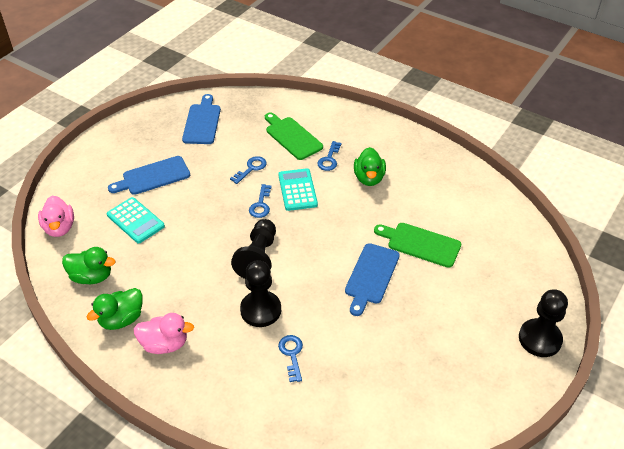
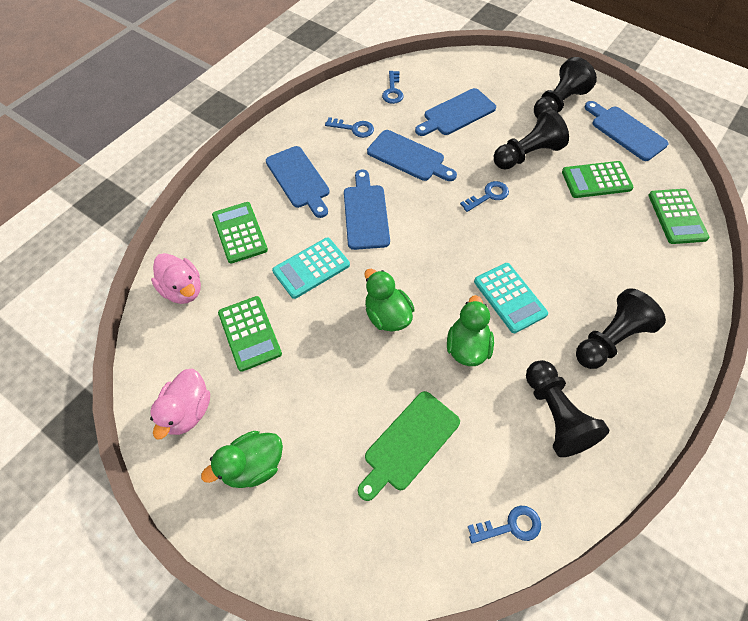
black pawn: [231,219,276,279] [240,260,281,327] [519,290,568,357] = 3 -> [494,109,569,170] [526,360,609,457] [534,57,597,119] [576,288,666,369] = 4
blue cutting board: [108,156,190,195] [182,94,221,144] [345,243,400,316] = 3 -> [266,146,330,218] [344,170,390,250] [367,130,457,181] [415,88,496,136] [585,101,669,161] = 5
green calculator: none = 0 -> [212,202,268,264] [218,296,282,372] [562,161,633,198] [648,189,709,244] = 4
green cutting board: [265,113,323,160] [374,223,461,268] = 2 -> [358,391,460,501] = 1

